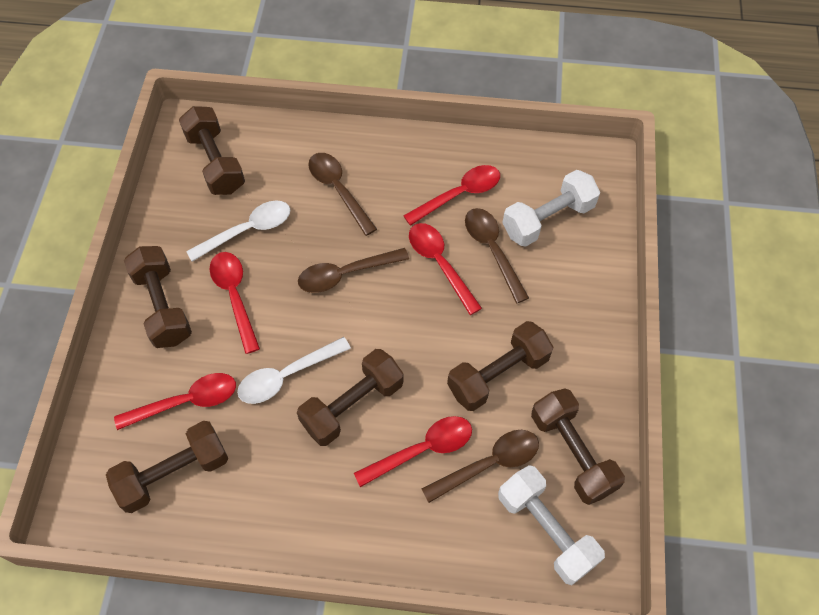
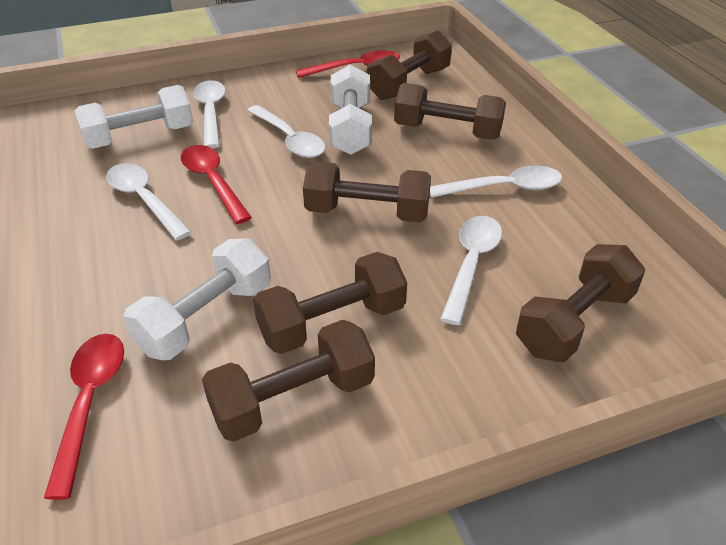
brown spoon: [298,248,409,293] [308,153,377,236] [421,430,539,503] [465,208,529,303] = 4 -> none = 0
red spoon: [114,373,236,430] [209,252,260,354] [354,416,472,487] [403,165,500,226] [409,223,482,315] = 5 -> [44,334,124,500] [181,145,252,224] [295,50,400,78] = 3
white dumbbell: [498,465,605,585] [502,170,600,247] = 2 -> [74,85,193,149] [123,238,271,360] [329,65,372,155] = 3
white spoon: [186,200,290,262] [237,337,351,404] = 2 -> [106,163,191,240] [193,80,226,148] [247,105,326,158] [430,166,562,198] [440,216,502,325] = 5

